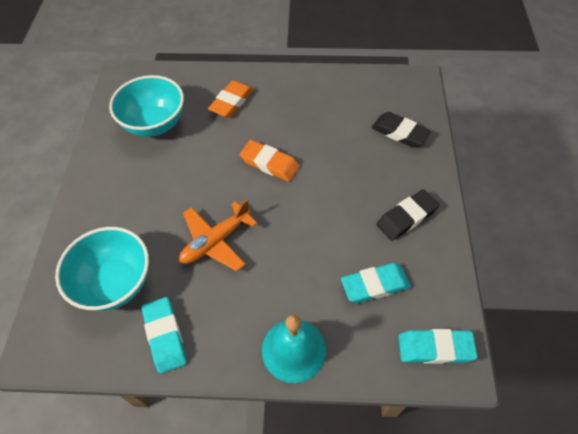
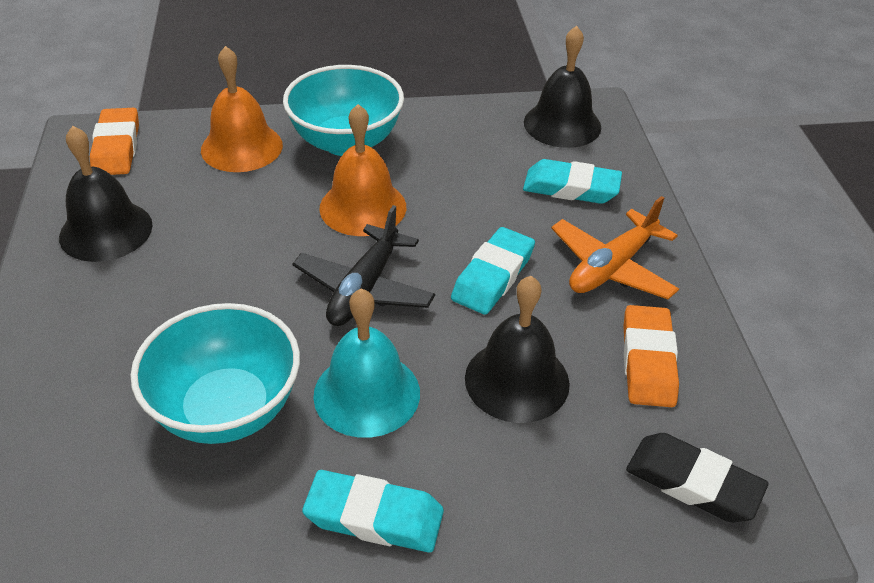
black bell: none = 0 -> [59,126,153,262] [465,276,570,423] [524,26,601,148] = 3
black eraser: [371,112,431,148] [376,189,440,241] = 2 -> [626,433,768,523] = 1
black plane: none = 0 -> [293,205,435,326] = 1
orange bell: none = 0 -> [201,46,283,172] [320,104,406,236] = 2

